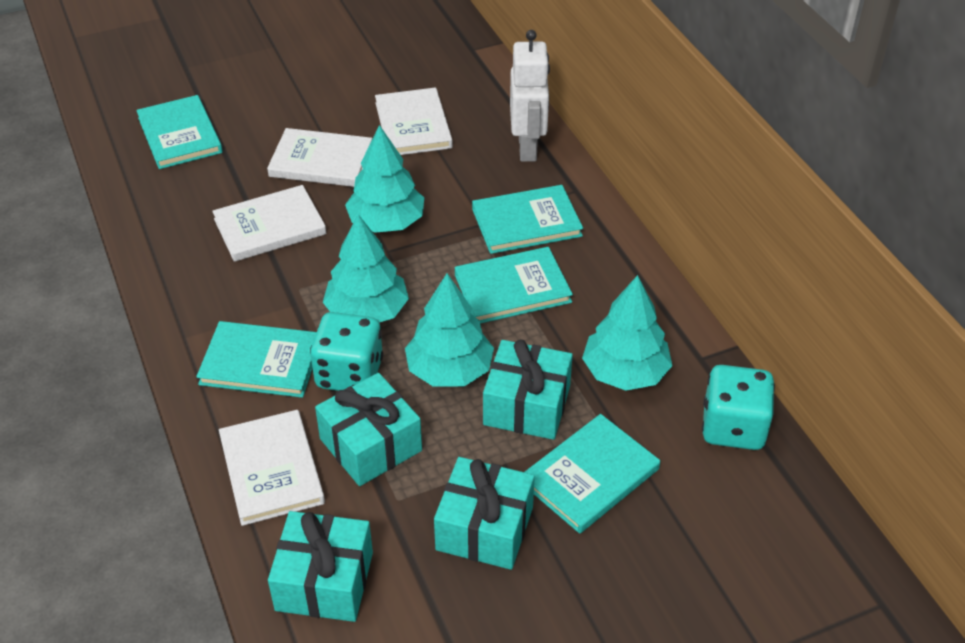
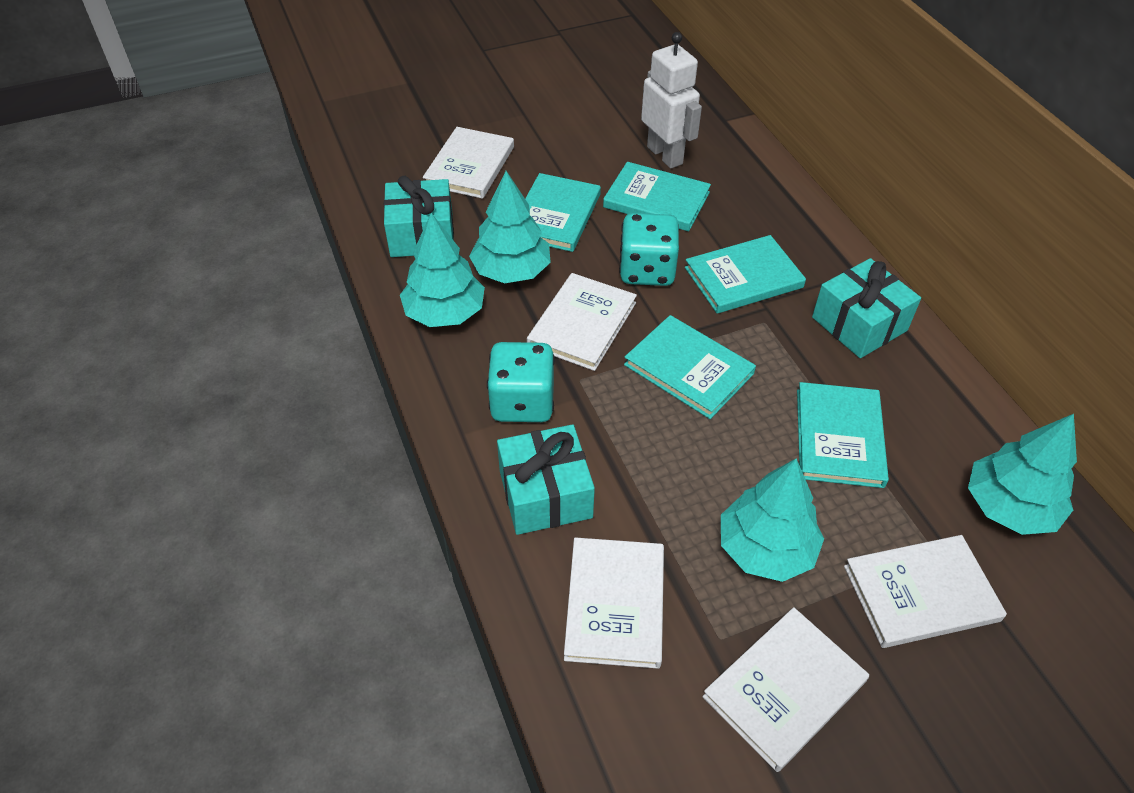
turquoise gift: [268,511,373,622] [315,373,422,486] [434,457,535,570] [483,340,573,440] = 4 -> [384,176,454,257] [497,424,595,535] [812,258,921,358] = 3
white book: [212,185,326,262] [219,410,325,526] [267,128,372,187] [375,88,453,155] = 4 -> [423,127,514,199] [527,273,637,371] [564,537,664,669] [703,607,869,772] [844,535,1007,648] = 5

